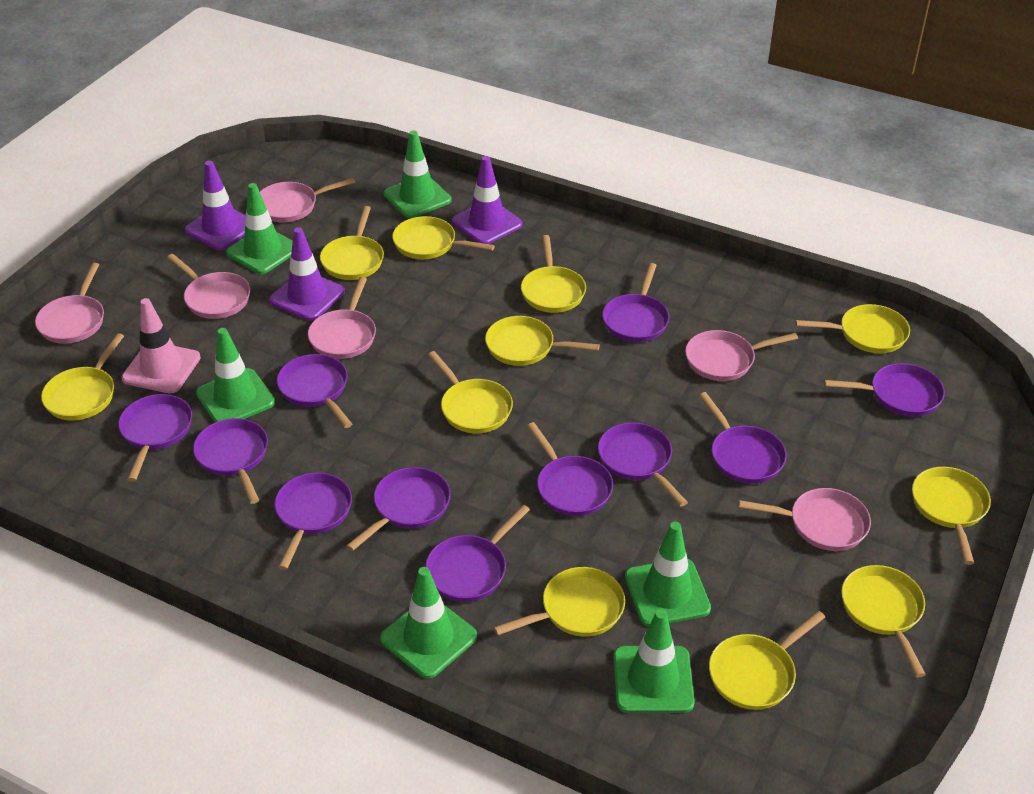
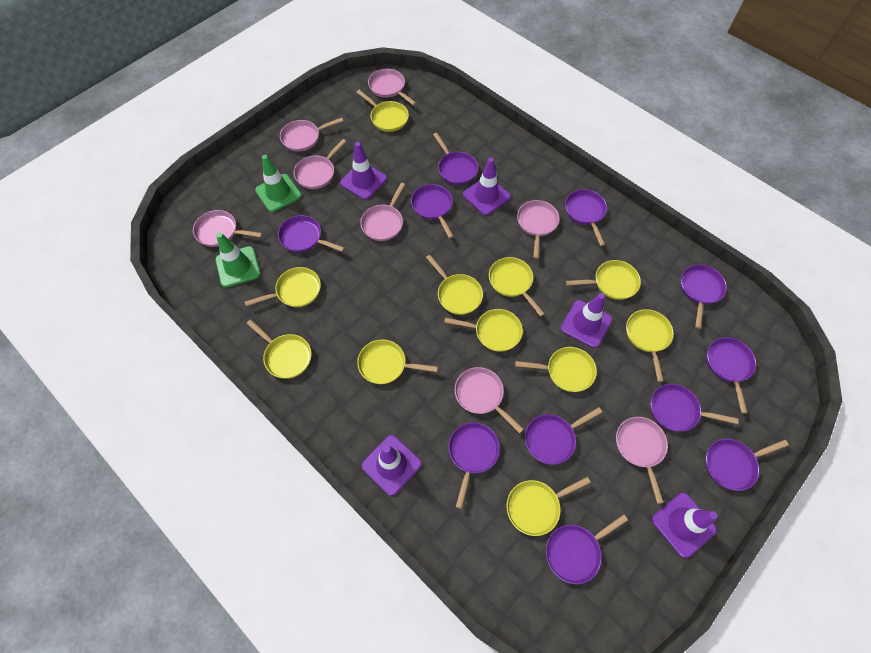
green traffic cone: [196,328,275,422] [226,183,293,274] [380,567,477,679] [383,130,451,218] [613,609,695,713] [625,522,711,626] = 6 -> [215,232,261,288] [255,155,301,212] = 2
pink pan: [35,263,104,344] [167,254,250,319] [260,178,355,223] [308,277,376,359] [685,330,798,381] [739,488,871,551] = 6 -> [193,210,262,247] [280,118,343,152] [294,139,346,189] [360,183,405,241] [368,69,416,105] [455,367,524,433] [517,200,560,259] [616,417,668,504] = 8
pink traffic cone: [122,298,201,394] = 1 -> none = 0
purple traffic cone: [185,161,246,250] [269,227,345,321] [452,156,523,244] = 3 -> [340,142,387,200] [362,435,421,496] [463,158,510,215] [561,293,612,348] [652,493,717,558] = 5

